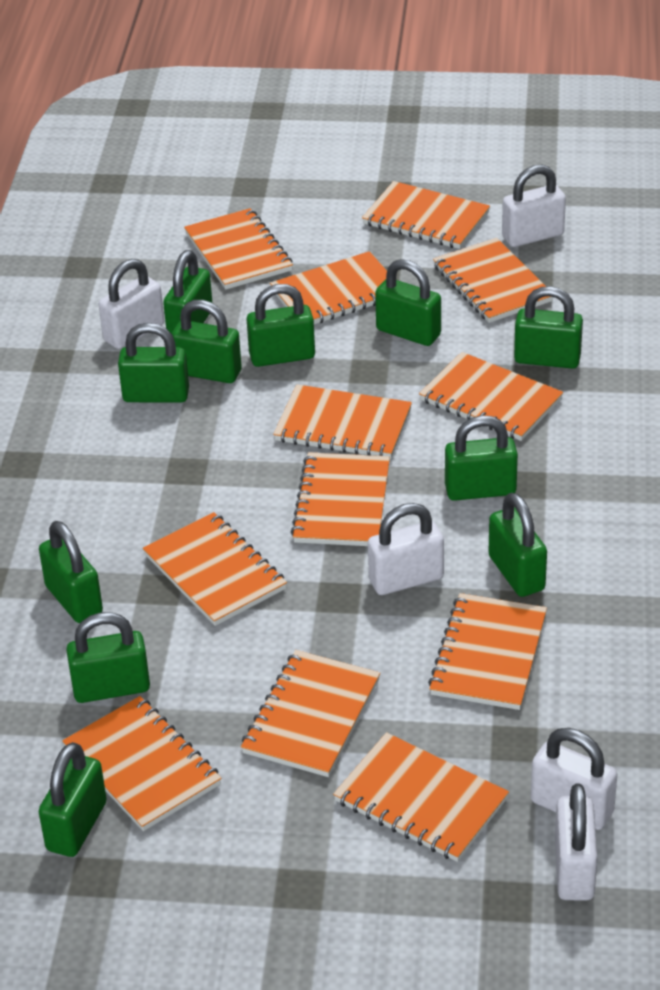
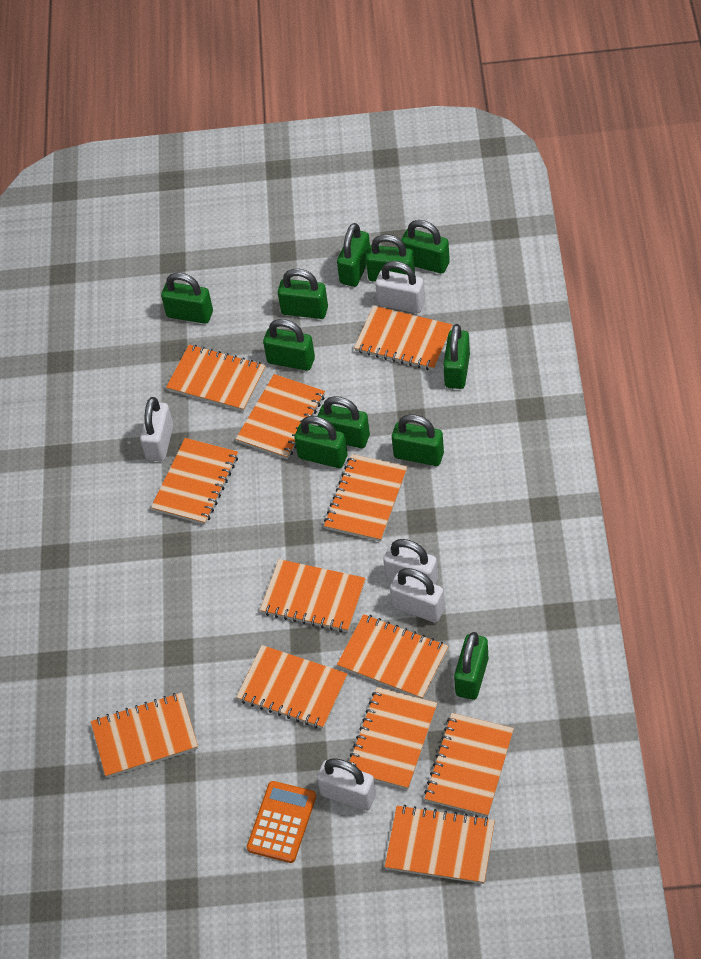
orange calculator: none = 0 -> [247,781,316,863] = 1

